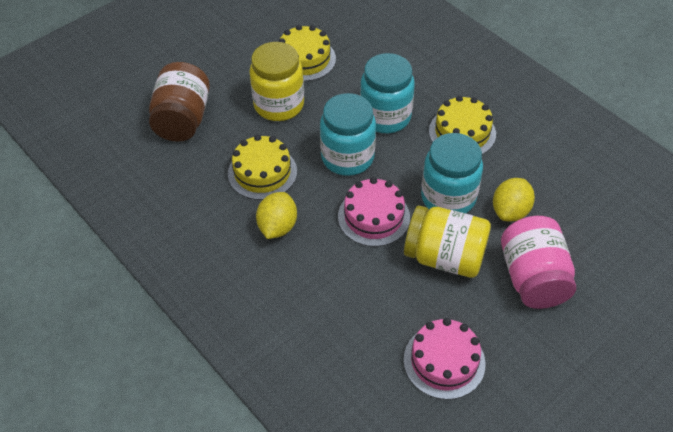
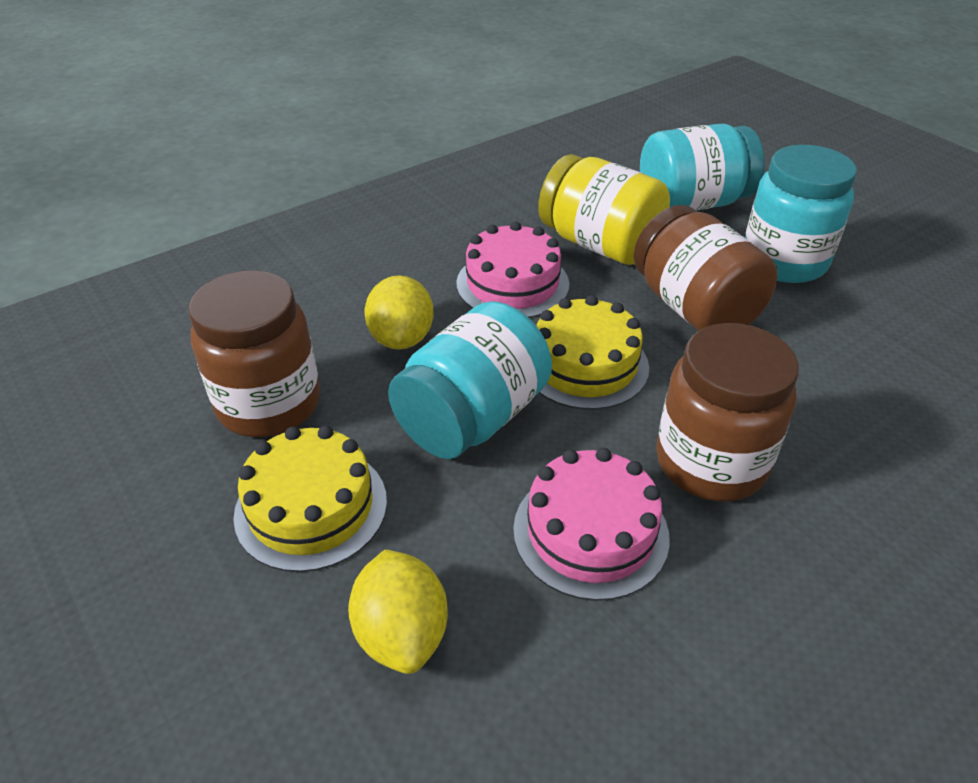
brown jar: [149,62,210,142] = 1 -> [189,270,320,437] [634,205,778,331] [656,323,799,501] = 3
pink jar: [501,216,576,309] = 1 -> none = 0
yellow cake: [228,135,297,200] [279,25,336,81] [429,96,496,154] = 3 -> [233,426,387,572] [536,295,649,410] = 2
yellow jar: [250,42,304,121] [404,205,491,278] = 2 -> [538,154,670,265] = 1

